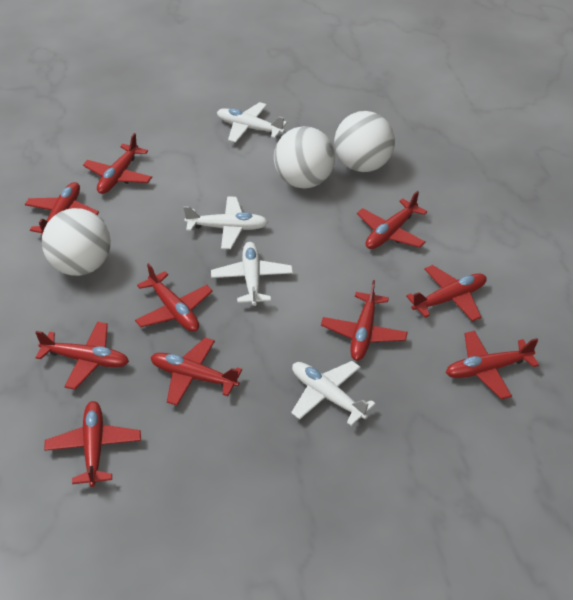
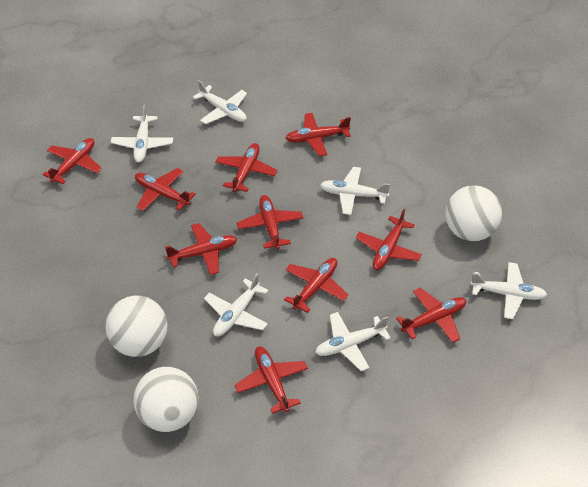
white plane: [183,197,268,249] [211,242,293,306] [217,102,287,143] [291,361,376,426] = 4 -> [111,105,173,163] [193,80,247,124] [204,273,269,336] [315,312,391,371] [320,167,390,215] [470,262,547,319] = 6

